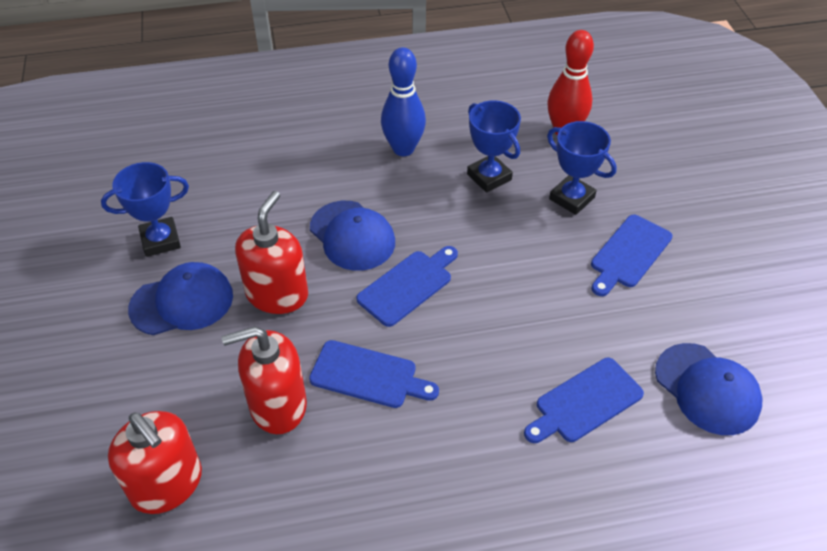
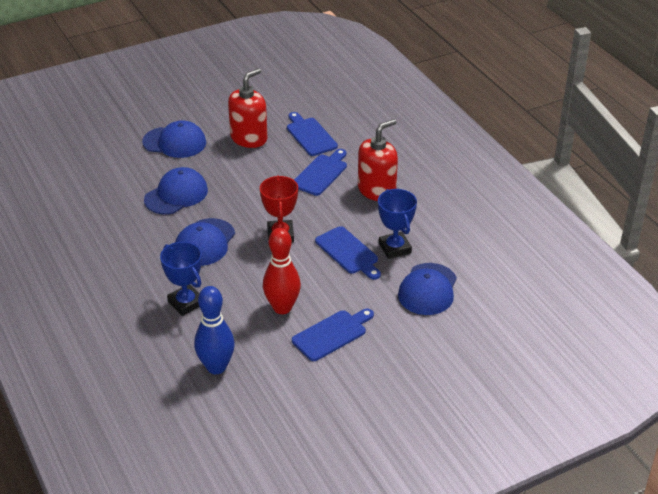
blue cap: [128,262,233,335] [310,201,395,271] [655,343,762,435] = 3 -> [142,120,206,158] [144,167,208,215] [175,218,235,266] [398,263,457,315] = 4
blue trophy: [101,162,189,257] [467,100,521,193] [547,121,617,215] = 3 -> [160,242,202,316] [378,189,417,259] = 2
red soap dispenser: [108,411,202,514] [221,326,307,434] [235,191,308,314] = 3 -> [228,68,267,148] [358,119,398,201] = 2
red trophy: none = 0 -> [260,176,298,242] = 1

